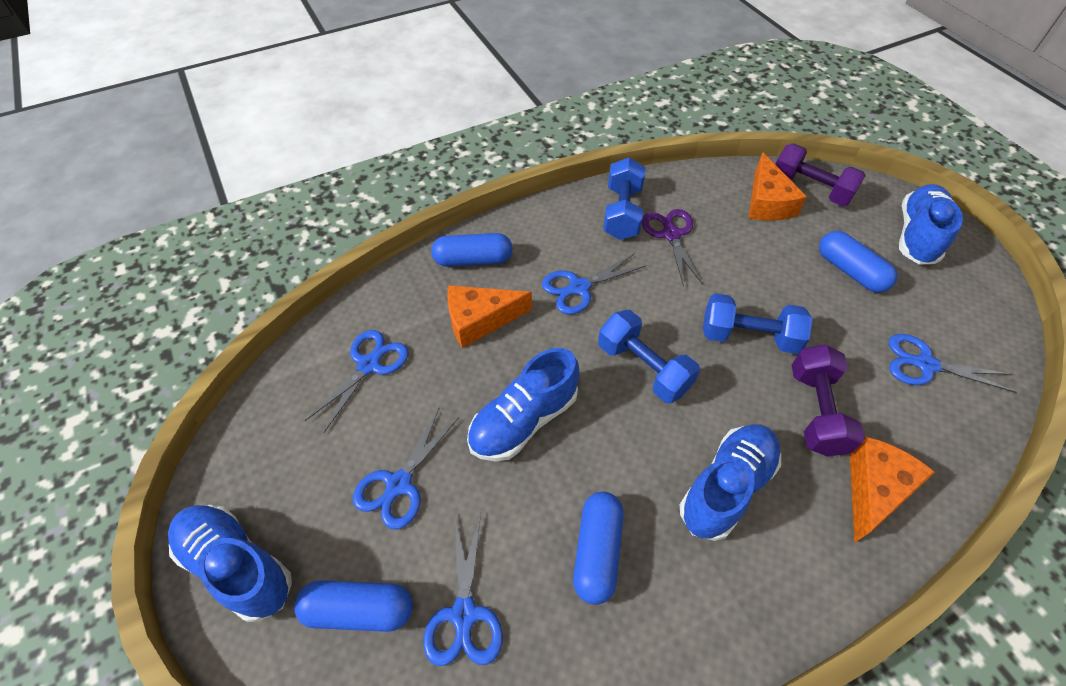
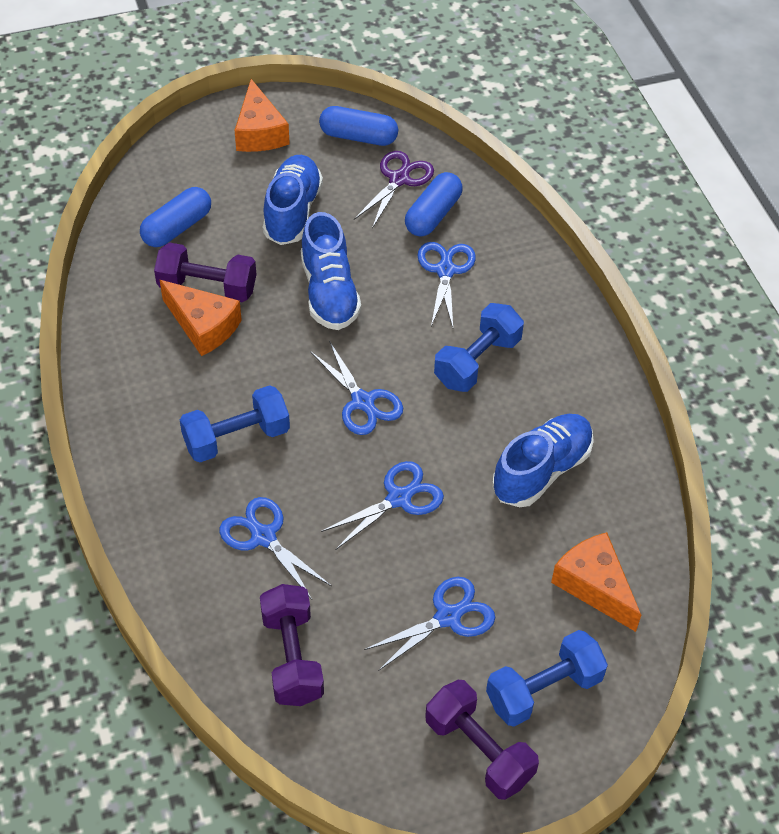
blue capsule: [294,580,413,632] [431,233,513,267] [573,491,623,605] [819,231,898,293] = 4 -> [140,187,211,247] [319,106,398,146] [405,172,463,236] = 3
blue shoe: [168,505,292,622] [467,348,580,462] [680,424,781,541] [899,184,963,265] = 4 -> [263,155,323,245] [301,212,361,330] [492,414,594,507] = 3
purple dumbbell: [775,144,866,206] [792,344,865,456] = 2 -> [154,242,256,302] [260,584,324,706] [425,680,539,800] = 3

